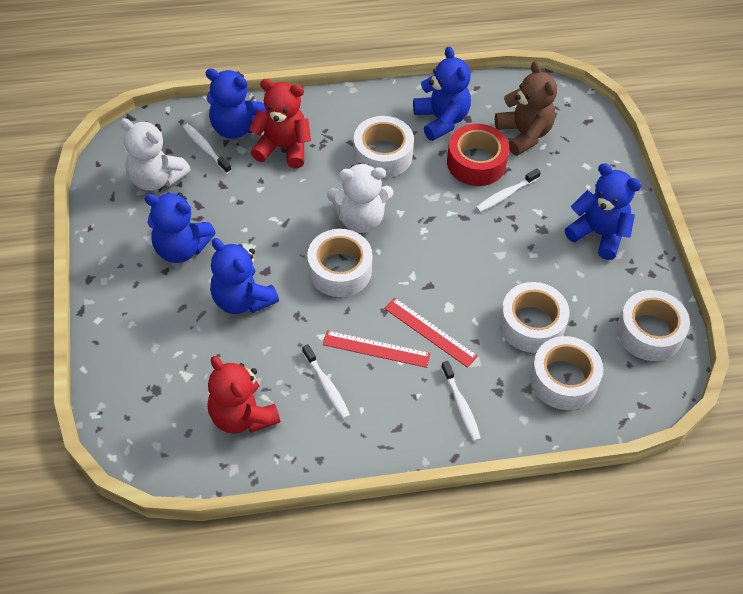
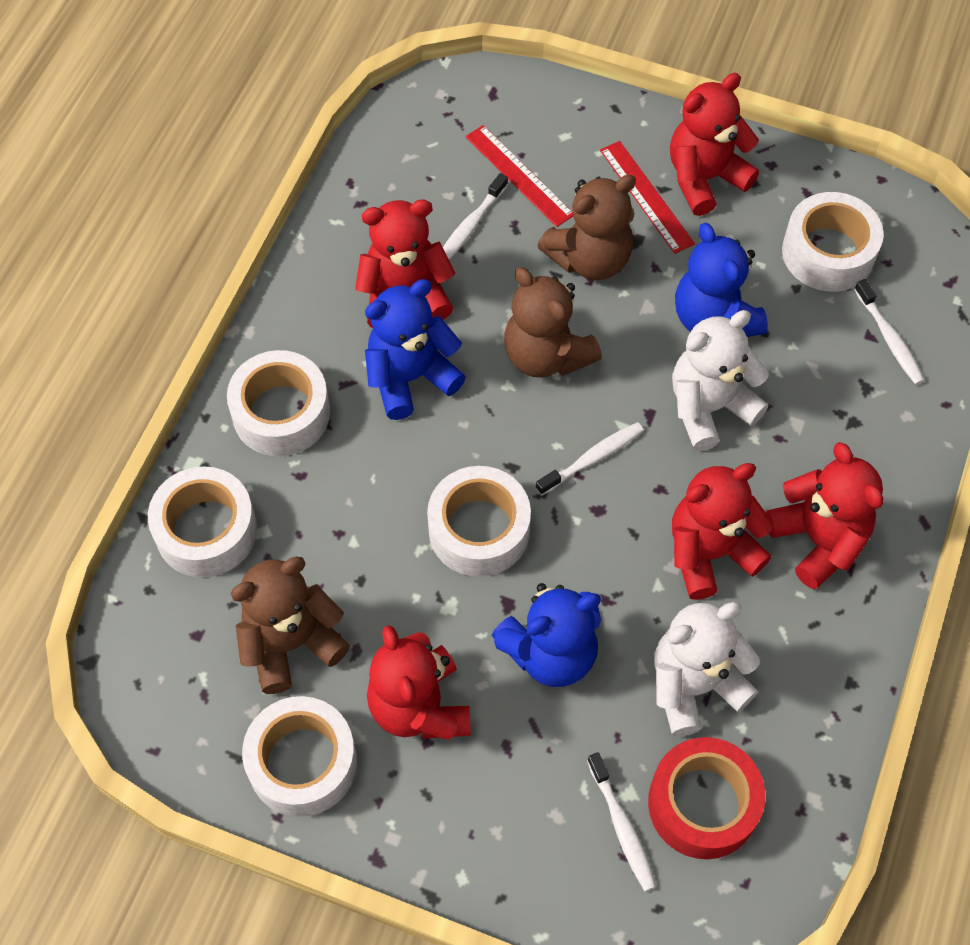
blue teddy bear: [145,193,216,263] [205,68,266,139] [210,238,279,314] [413,47,471,141] [565,163,642,260] = 5 -> [365,279,466,420] [492,583,601,687] [675,223,768,337] = 3
brown teddy bear: [495,61,557,156] = 1 -> [231,556,350,694] [504,267,602,378] [537,174,636,280] = 3
red teddy bear: [208,356,280,434] [249,79,311,168] = 2 -> [355,199,456,328] [367,625,471,740] [670,73,759,216] [672,463,773,600] [766,442,883,589] = 5

